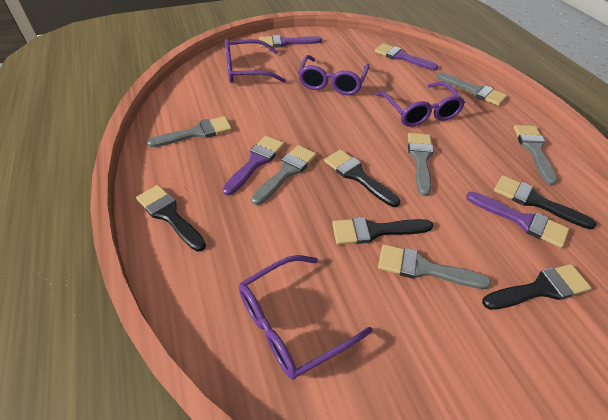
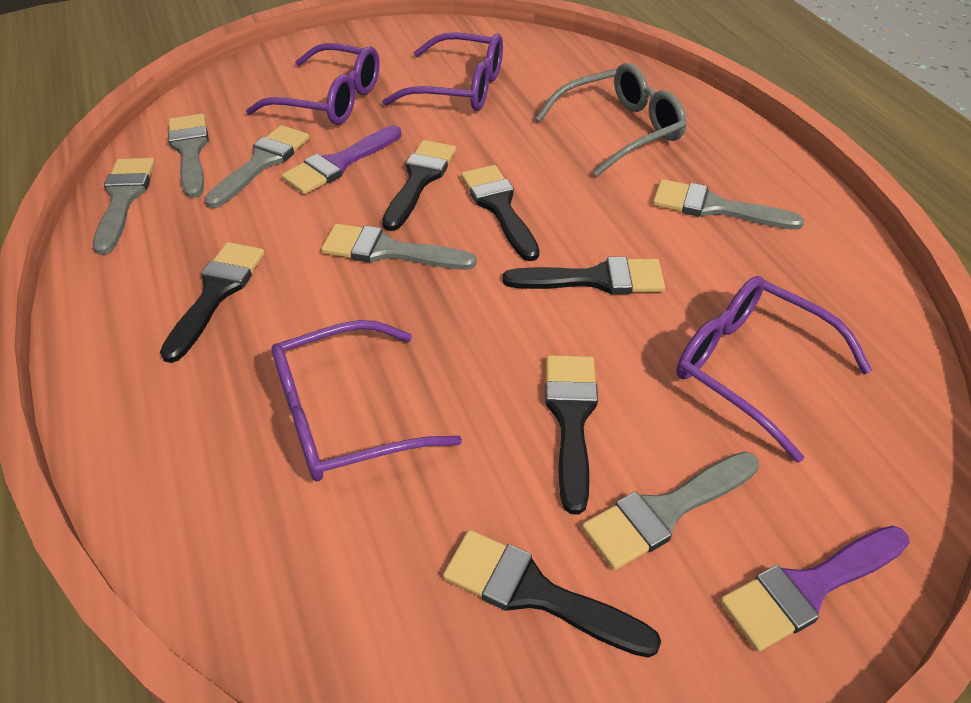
black brush: [136,185,206,251] [324,149,400,207] [332,217,433,244] [482,264,591,310] [494,175,597,229] = 5 -> [160,242,265,363] [382,140,456,231] [443,530,661,658] [461,165,540,261] [503,257,665,294] [545,355,598,515] = 6
grey glasses: none = 0 -> [535,63,687,176] = 1
purple brush: [223,136,284,196] [260,35,322,47] [375,43,438,71] [466,192,569,248] = 4 -> [282,125,401,194] [720,526,910,652] = 2

